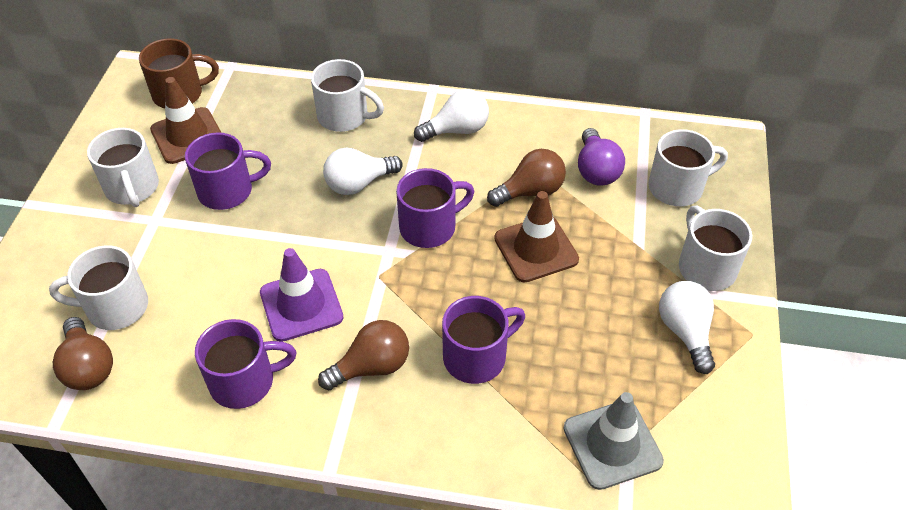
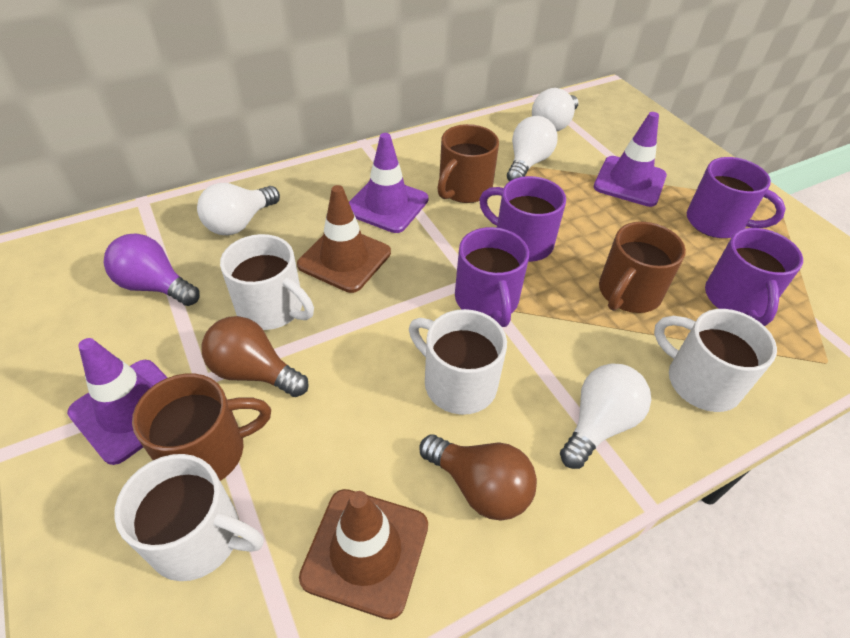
brown light bulb: [53,317,113,390] [318,320,409,390] [487,149,566,207] = 3 -> [201,316,309,397] [419,434,537,520] = 2
brown mug: [139,38,219,108] = 1 -> [132,373,271,481] [437,124,499,203] [599,222,686,313] = 3
grey traffic cone: [563,392,664,490] = 1 -> none = 0
purple traffic cone: [260,248,343,342] = 1 -> [67,338,168,465] [349,133,429,233] [594,112,667,207] = 3
white light bulb: [323,148,403,195] [414,89,489,142] [659,281,715,374] = 3 -> [197,183,280,235] [507,116,558,181] [532,88,579,131] [560,363,651,469] = 4
white mug: [49,246,148,330] [87,128,159,207] [311,59,384,132] [648,129,728,206] [679,205,752,291] = 5 -> [114,454,264,581] [220,234,314,330] [409,309,507,415] [654,309,777,412] = 4

